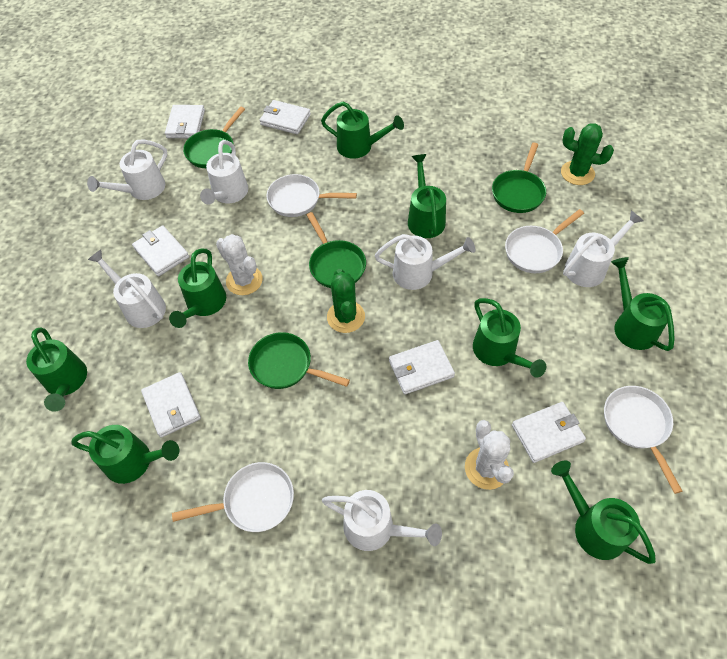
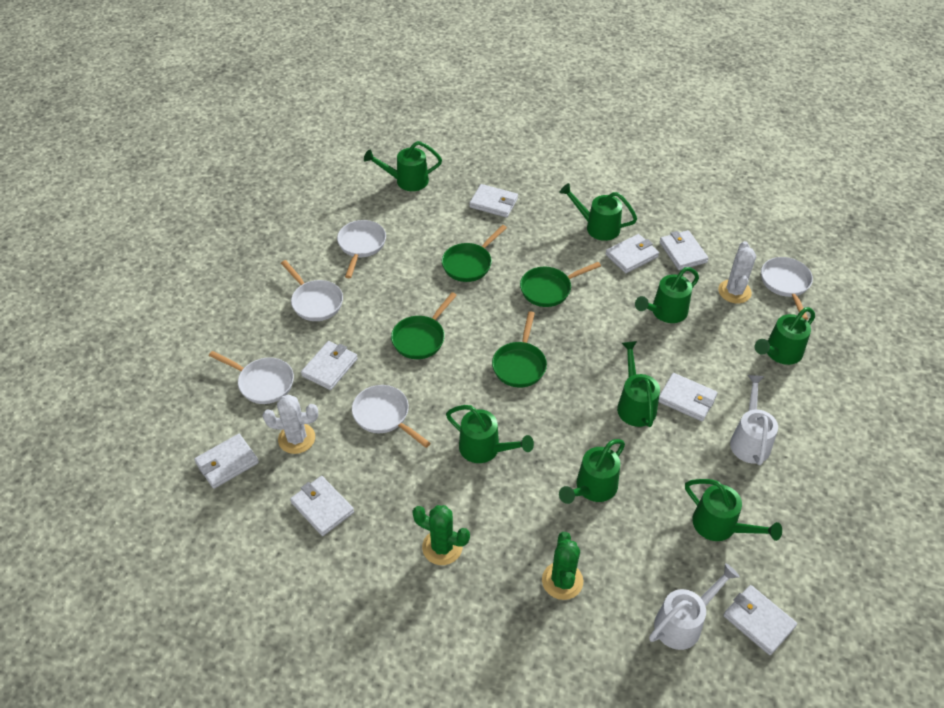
white pan: [172,462,294,532] [266,174,357,217] [505,209,584,273] [604,386,682,494] = 4 -> [209,351,294,404] [281,260,343,321] [337,220,386,278] [352,385,431,448] [761,257,813,320] = 5
white wallet: [132,226,189,276] [141,372,201,438] [165,105,205,138] [260,100,311,134] [389,340,455,394] [512,402,586,463] = 6 -> [194,434,259,489] [290,476,354,536] [301,341,358,390] [469,184,518,217] [605,234,659,273] [659,230,709,270] [659,373,717,421] [723,585,797,655] = 8
white watering can: [87,139,167,200] [88,250,166,328] [200,140,248,205] [322,490,442,551] [375,234,475,290] [563,210,644,287] = 6 -> [649,563,740,650] [730,375,778,465] = 2

